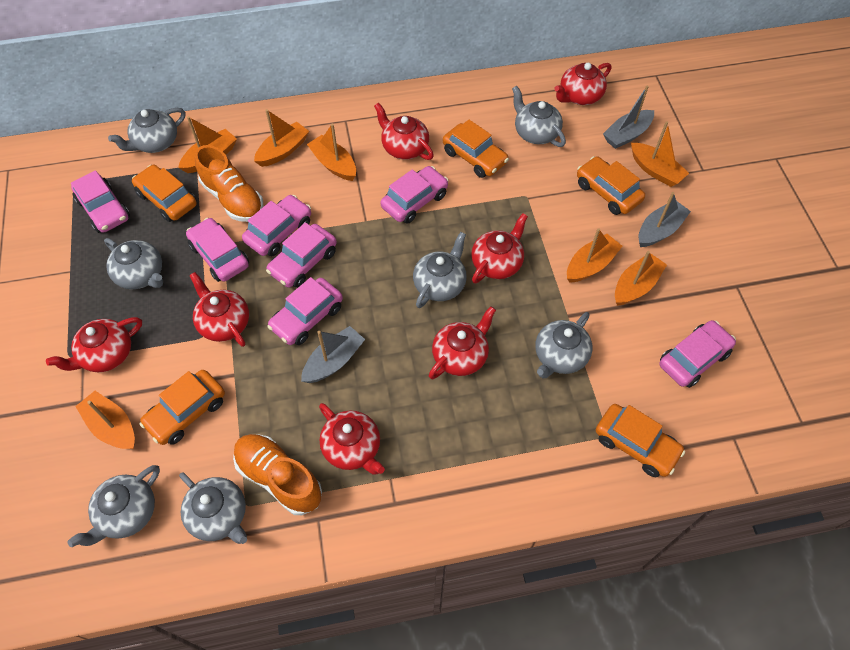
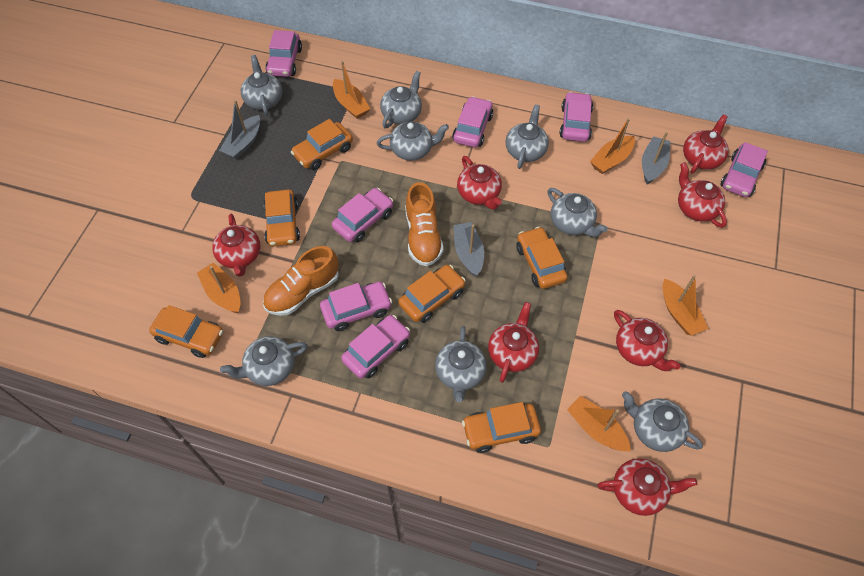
grey teapot: [67,465,160,547] [104,238,163,289] [108,108,185,153] [179,472,247,544] [413,232,467,308] [512,86,566,147] [535,312,593,378] = 7 -> [220,336,308,386] [241,55,282,116] [377,122,449,161] [380,71,422,128] [435,326,487,402] [505,104,549,169] [547,188,608,237] [622,391,703,452] = 8
orange boat: [75,391,135,449] [178,116,237,173] [254,109,309,167] [307,124,356,181] [567,228,622,283] [615,251,667,306] [631,122,689,187] = 7 -> [197,263,240,313] [333,61,370,119] [567,396,631,451] [590,118,635,174] [663,275,708,335] = 5
orange car: [132,165,197,222] [139,370,225,445] [443,120,509,178] [577,156,645,215] [596,404,685,477] = 5 -> [149,305,223,358] [264,189,300,246] [291,119,353,170] [398,265,466,323] [462,402,541,453] [516,227,568,289] = 6

